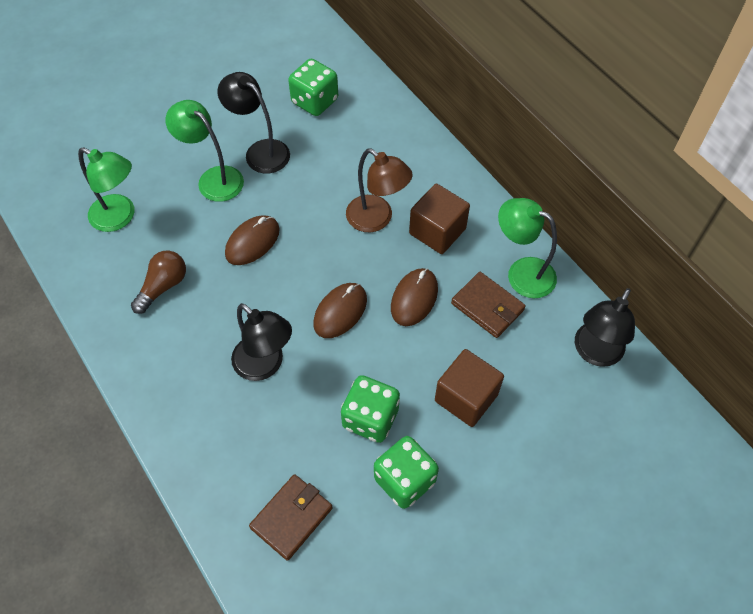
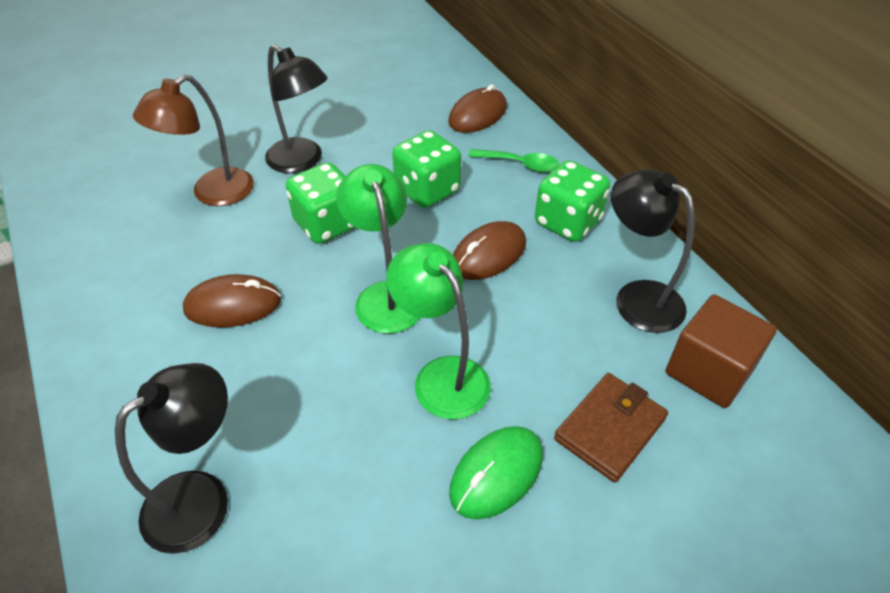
brown cube: [409,184,470,254] [435,349,504,427] = 2 -> [666,294,777,408] = 1
brown light bulb: [131,251,186,314] = 1 -> none = 0
brown wallet: [249,474,333,561] [451,272,525,338] = 2 -> [554,373,668,483] = 1
green lamp: [78,147,134,232] [165,100,244,202] [498,198,557,298] = 3 -> [336,164,420,334] [386,243,491,419] = 2
green mouse: none = 0 -> [449,426,543,520] = 1
green spoon: none = 0 -> [468,149,559,172] = 1

